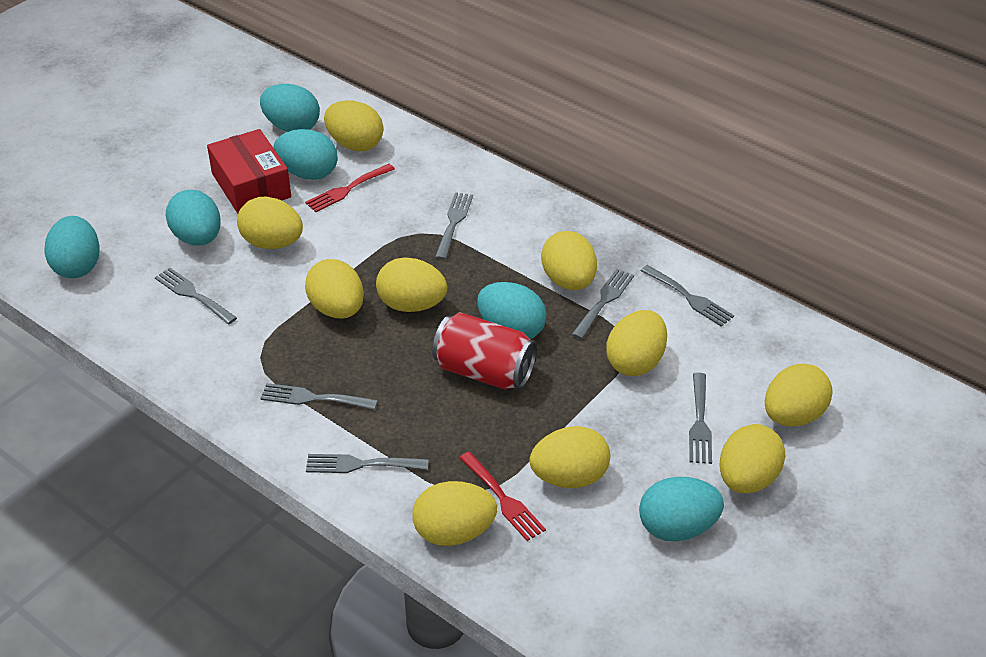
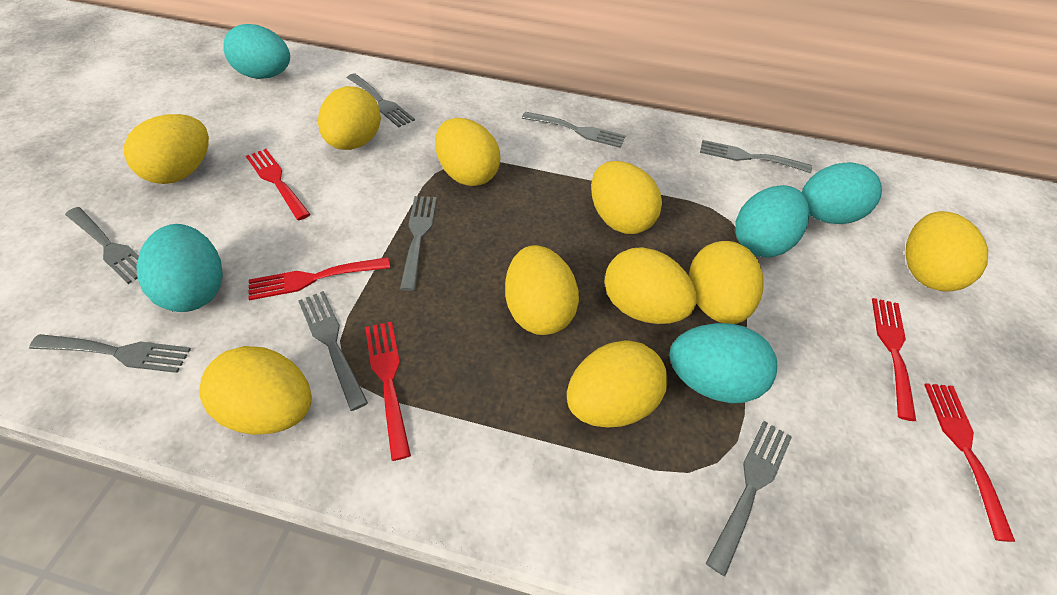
grey fork: [155,268,237,325] [260,383,378,410] [306,454,429,473] [435,192,473,260] [571,269,634,339] [641,265,734,327] [689,372,712,464] = 7 -> [29,334,191,373] [65,207,139,284] [298,291,368,411] [347,73,415,127] [400,196,437,291] [522,112,626,148] [700,140,812,173] [706,421,792,576] = 8
red box: [207,129,291,214] = 1 -> none = 0
red can: [432,312,537,389] = 1 -> none = 0
red fork: [305,164,395,212] [459,452,546,541] = 2 -> [246,149,310,220] [249,257,390,300] [365,322,411,461] [872,298,916,421] [924,383,1015,542] = 5
turquoise egg: [44,216,100,278] [166,190,221,246] [260,84,320,132] [273,129,338,180] [477,282,546,339] [639,477,724,541] = 6 -> [137,224,223,312] [223,24,290,79] [669,323,777,403] [735,185,810,257] [802,162,882,224] = 5

